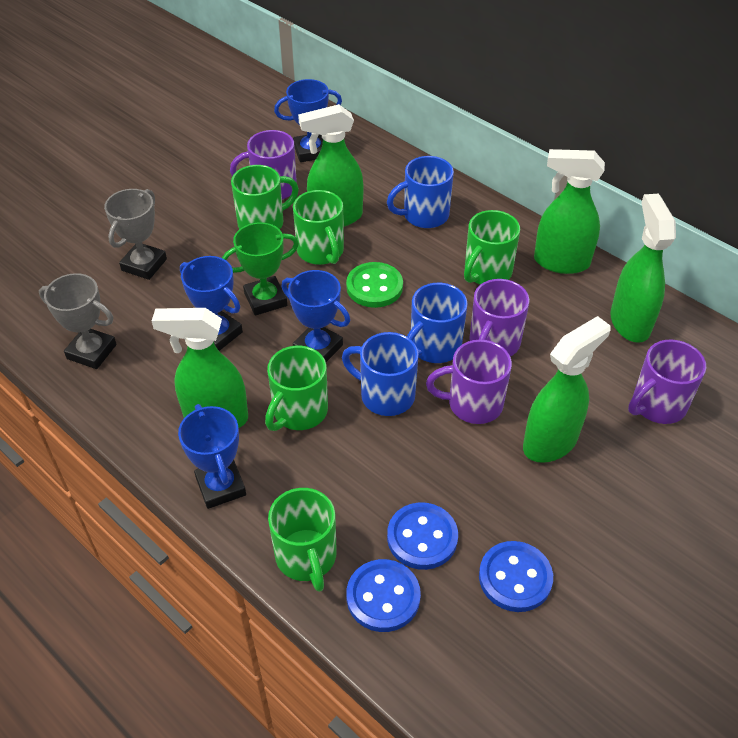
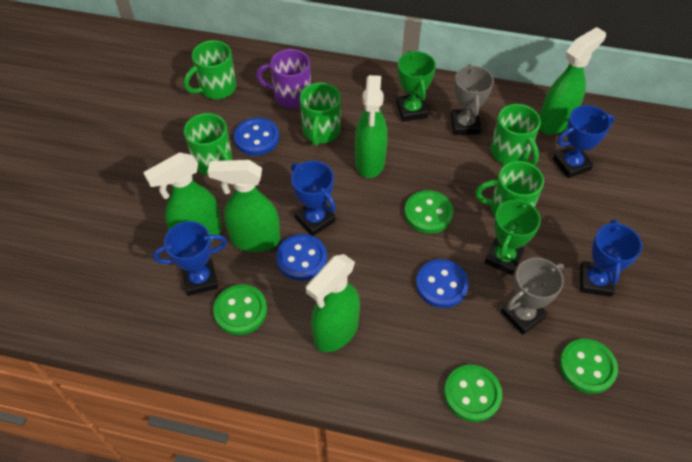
blue mug: [342,332,419,416] [387,156,454,228] [407,283,468,363] = 3 -> none = 0
green button: [346,262,403,308] = 1 -> [213,285,267,335] [404,190,453,234] [444,365,502,422] [559,339,618,394] = 4
green trophy: [222,222,299,316] = 1 -> [396,50,436,122] [484,199,541,275] = 2
purple mug: [230,130,297,200] [426,340,512,424] [469,279,530,356] [628,340,706,424] = 4 -> [256,49,311,108] = 1

